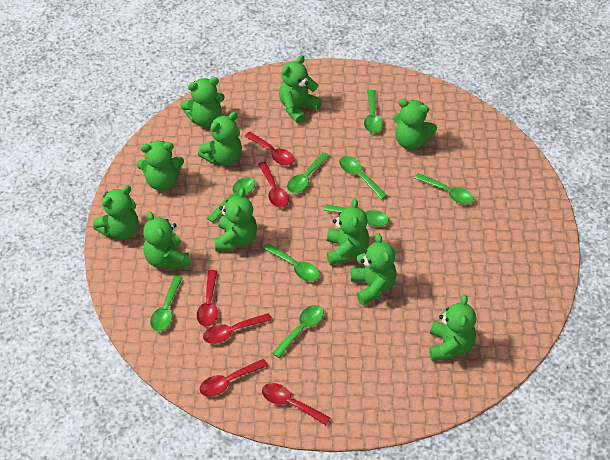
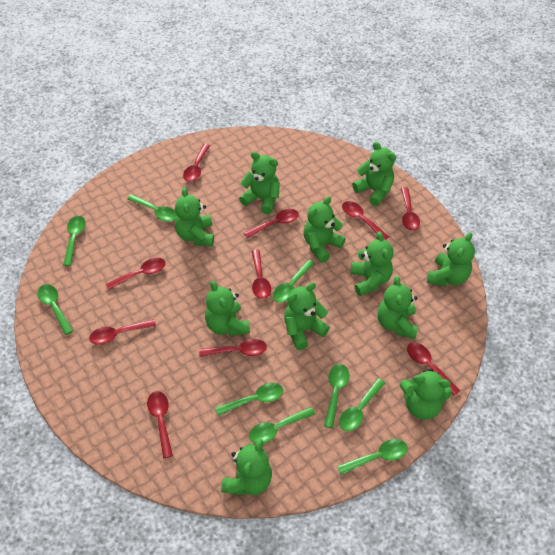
red spoon: [197,270,218,327] [200,359,268,397] [203,313,272,344] [245,132,295,166] [258,162,289,208] [262,383,331,425] = 6 -> [89,319,156,345] [106,258,166,290] [147,391,173,458] [183,144,210,182] [199,339,267,357] [244,209,299,238] [251,250,271,299] [342,201,389,240] [401,187,420,231] [407,343,460,396] = 10

